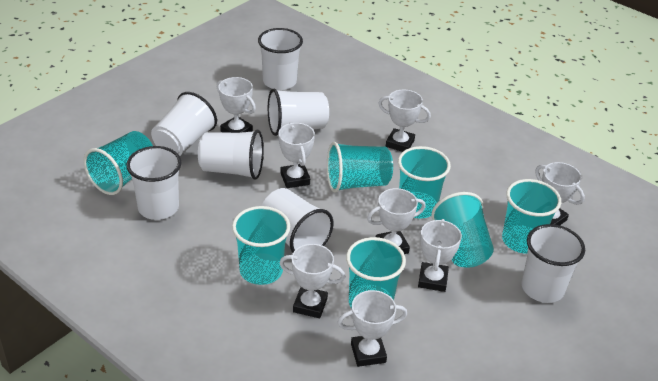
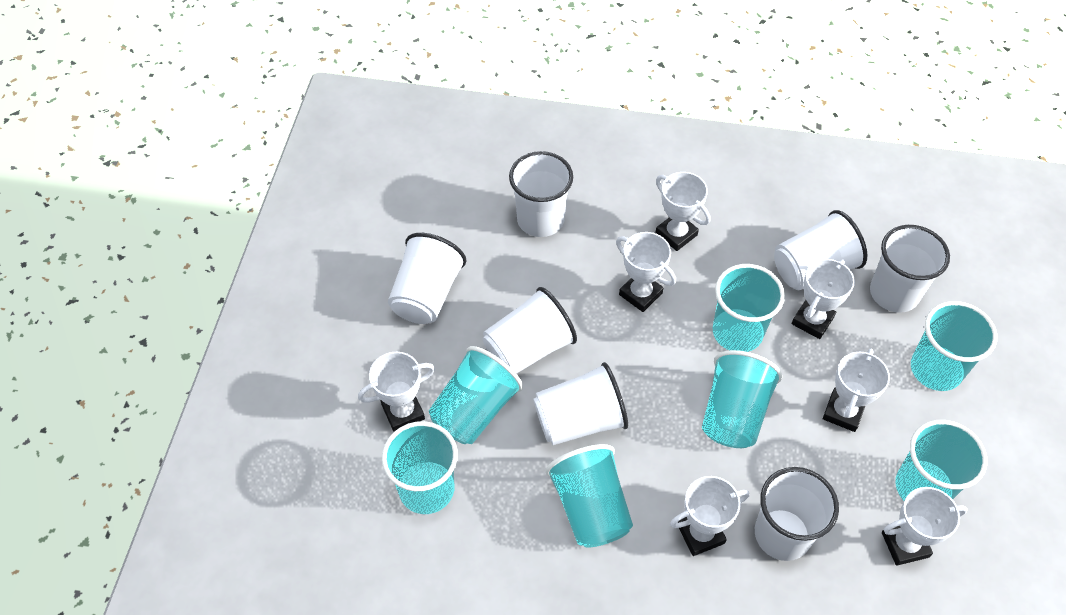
white trophy: [217,77,256,133] [278,123,315,188] [279,244,345,318] [338,290,407,367] [367,188,426,254] [378,89,431,152] [418,219,462,292] [535,162,585,225] = 8 -> [358,352,435,432] [616,232,676,312] [655,172,710,251] [670,476,749,556] [792,259,855,339] [823,348,890,432] [882,487,968,566] = 7

